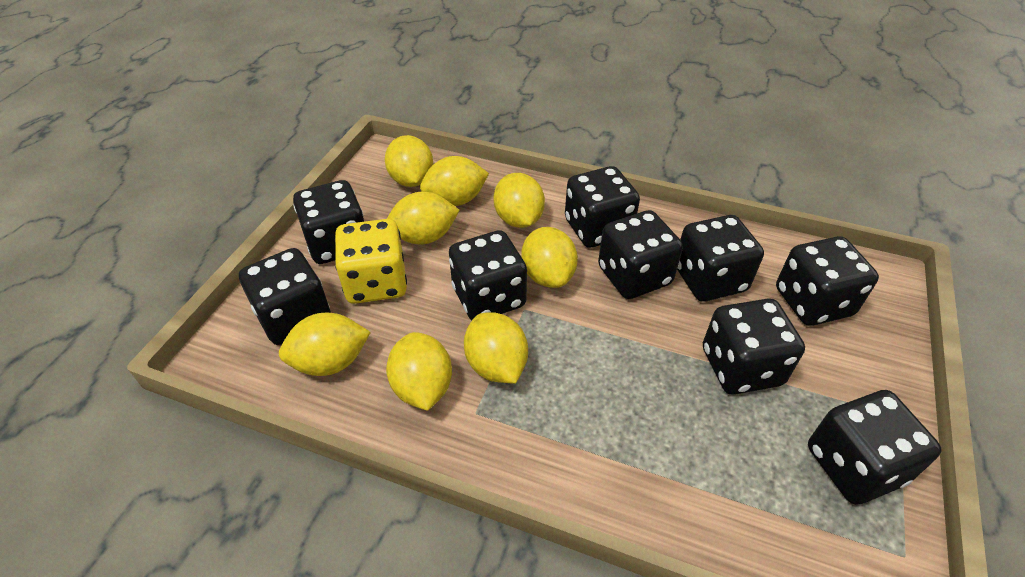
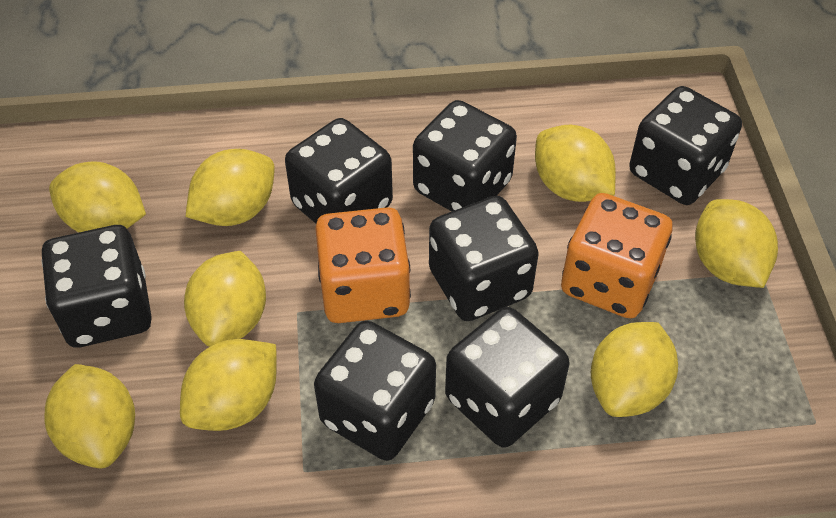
black dice: [239,248,331,345] [293,180,364,264] [449,230,527,320] [565,166,640,248] [598,210,683,299] [677,215,764,302] [703,298,805,395] [776,236,879,326] [808,390,942,505] = 9 -> [42,225,152,348] [285,118,393,224] [314,320,436,461] [413,100,517,211] [429,196,539,321] [445,307,570,448] [629,86,742,205] = 7
orange dice: none = 0 -> [315,207,411,323] [561,193,673,318] = 2
yellow dice: [335,219,407,304] = 1 -> none = 0

